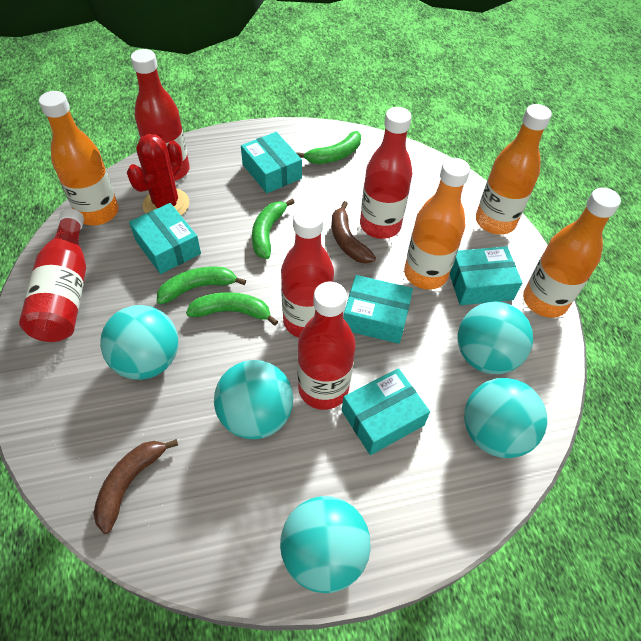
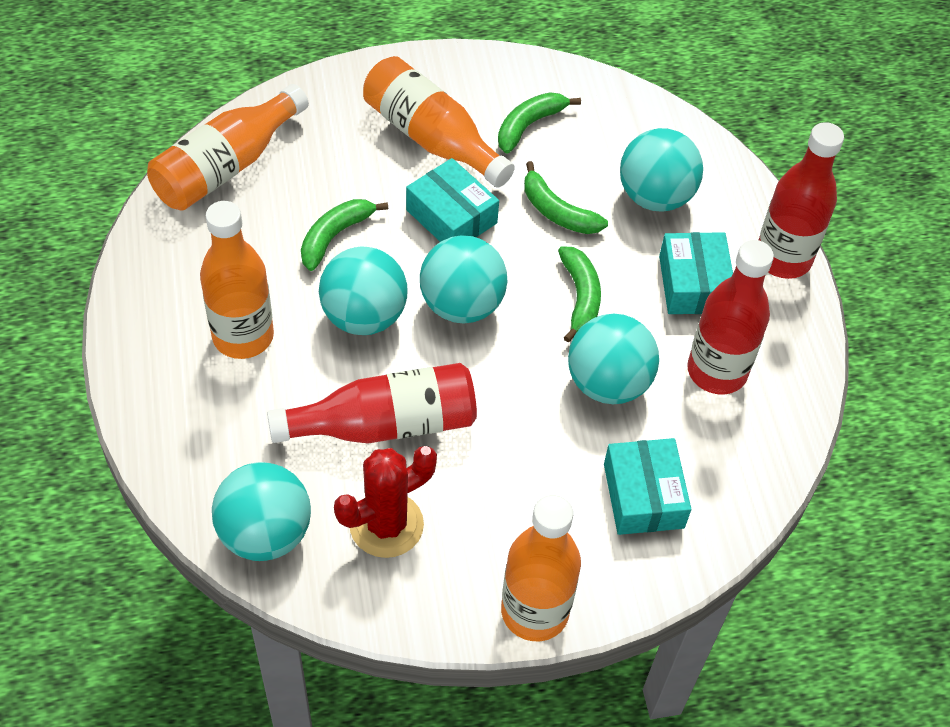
brown banana: [93,439,178,534] [331,201,376,263] = 2 -> none = 0
red bottle: [19,209,86,342] [131,49,190,181] [281,207,334,337] [297,281,355,410] [360,107,413,239] = 5 -> [267,363,477,444] [687,240,774,394] [759,122,844,279] = 3
turquoise box: [129,203,201,274] [241,132,302,193] [342,368,430,455] [343,275,413,344] [450,246,522,305] = 5 -> [406,158,499,242] [604,438,691,535] [659,232,733,314] = 3

